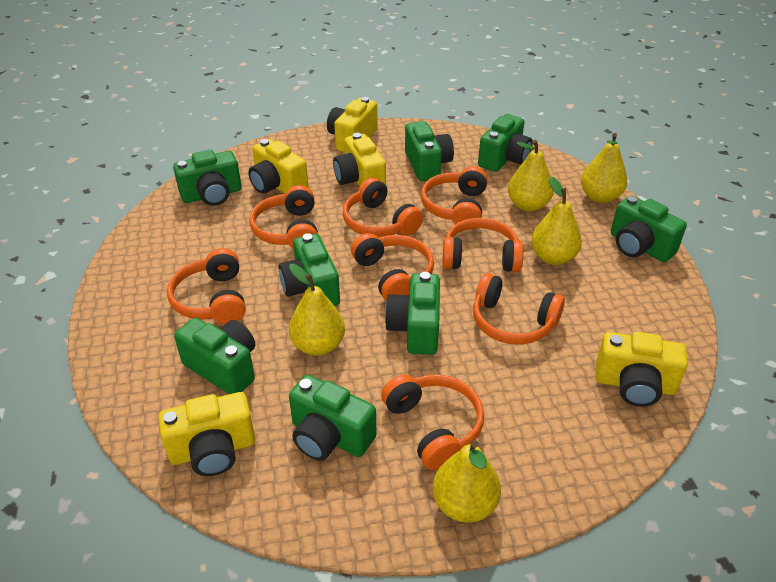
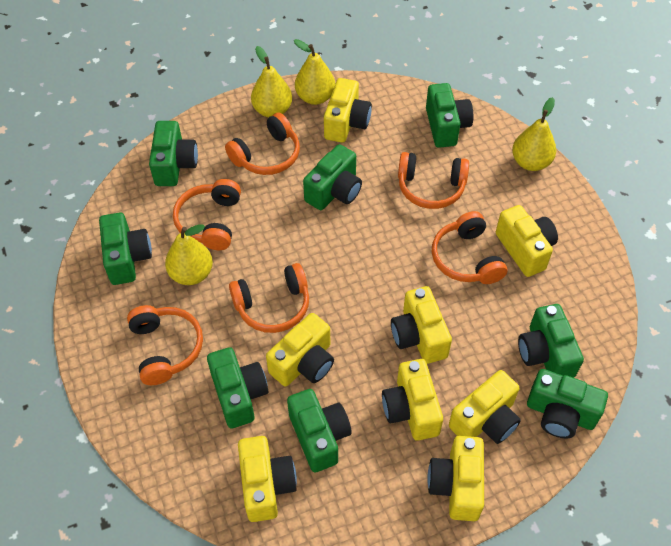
orange headphones: [167,248,246,324] [249,185,318,249] [343,178,423,237] [351,233,434,301] [381,374,484,470] [421,166,488,224] [442,218,524,272] [473,273,565,345] = 8 -> [127,305,203,385] [173,179,241,250] [225,113,300,175] [229,263,309,333] [398,152,469,209] [432,211,507,284] = 6
yellow camera: [158,392,255,476] [248,139,308,194] [327,97,378,152] [333,133,386,187] [596,332,688,407] = 5 -> [238,436,297,522] [266,313,334,387] [324,78,372,143] [382,359,443,441] [391,286,452,364] [427,436,484,521] [449,370,521,444] [496,205,558,277] = 8
yellow pear: [289,264,345,356] [433,440,501,523] [508,140,554,212] [531,176,582,265] [581,133,627,203] = 5 -> [165,224,213,285] [251,46,292,117] [294,39,335,105] [512,97,556,171] = 4

